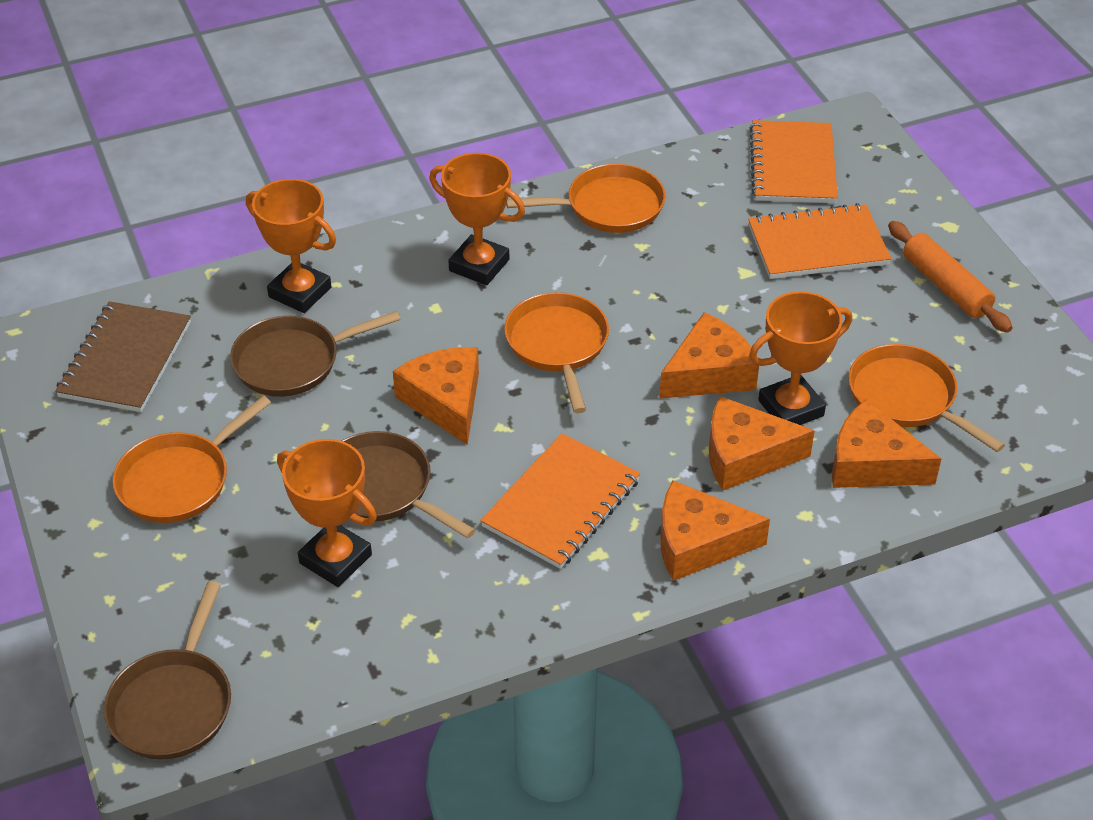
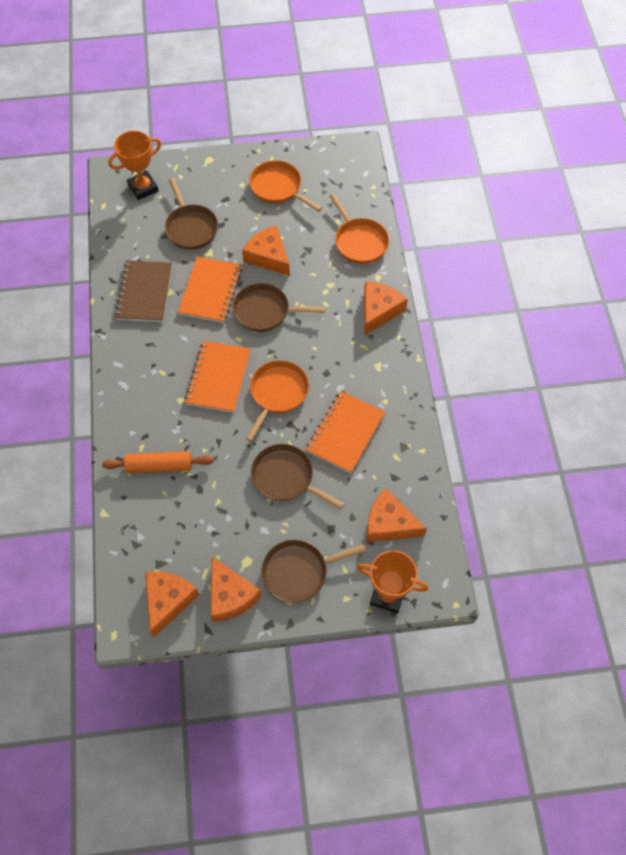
brown pan: [104,581,231,760] [230,311,401,397] [342,431,476,539] = 3 -> [165,178,218,250] [232,283,326,332] [251,444,344,510] [262,540,366,603] = 4
orange pan: [113,396,271,523] [504,292,609,413] [506,164,666,233] [849,344,1005,452] = 4 -> [245,360,309,441] [249,160,322,212] [329,193,389,264] = 3
orange trophy: [246,179,336,313] [277,439,377,587] [429,153,525,285] [749,291,852,425] = 4 -> [108,131,161,200] [357,550,428,613] = 2

